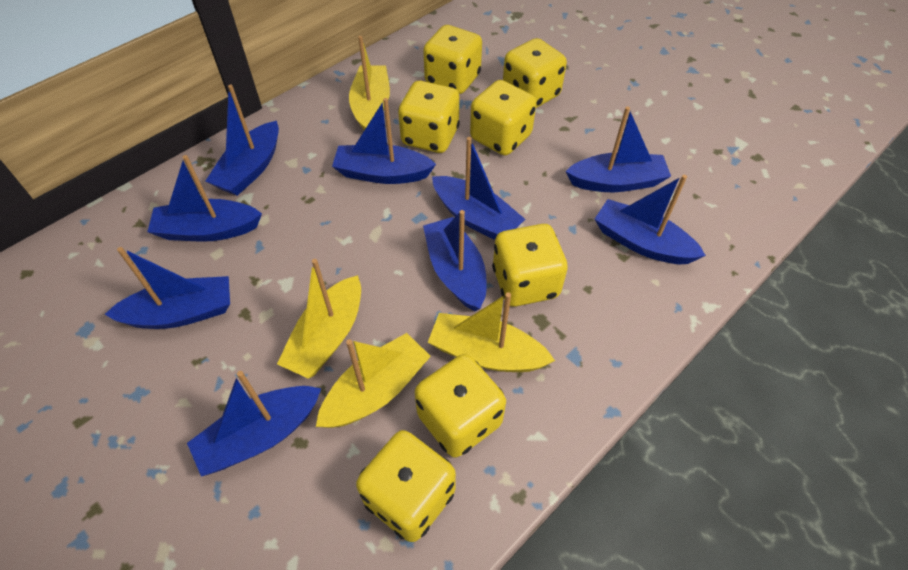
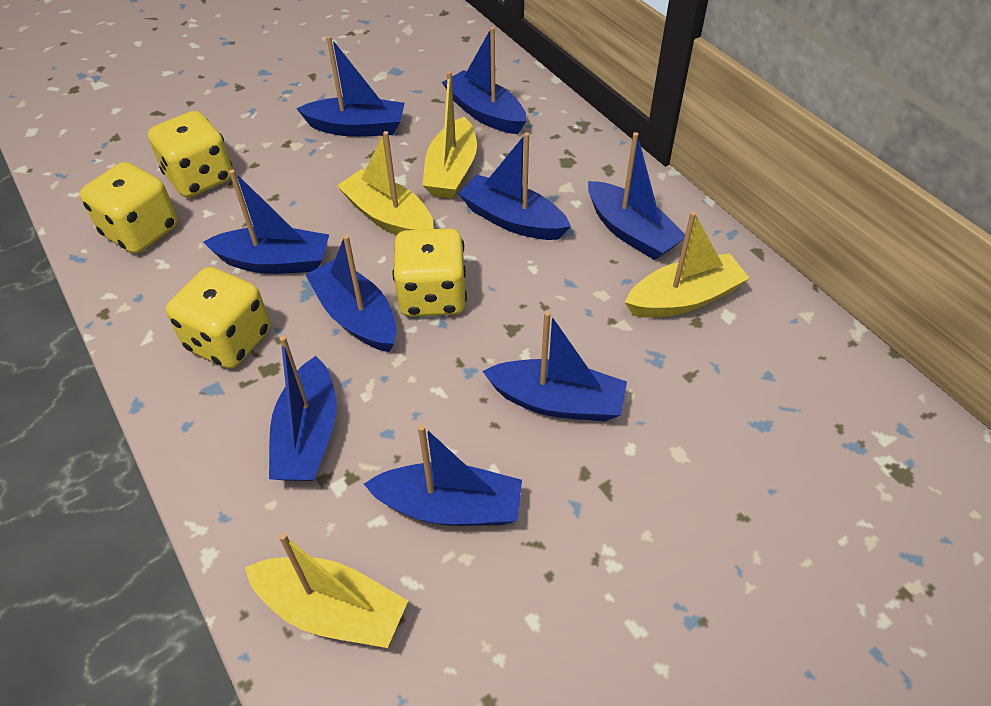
yellow dice: [356,430,456,542] [398,81,460,153] [415,354,506,458] [423,25,482,94] [470,80,536,156] [492,224,568,307] [503,38,567,108] = 7 -> [80,162,178,254] [148,111,233,198] [166,267,270,369] [393,228,467,317] = 4

